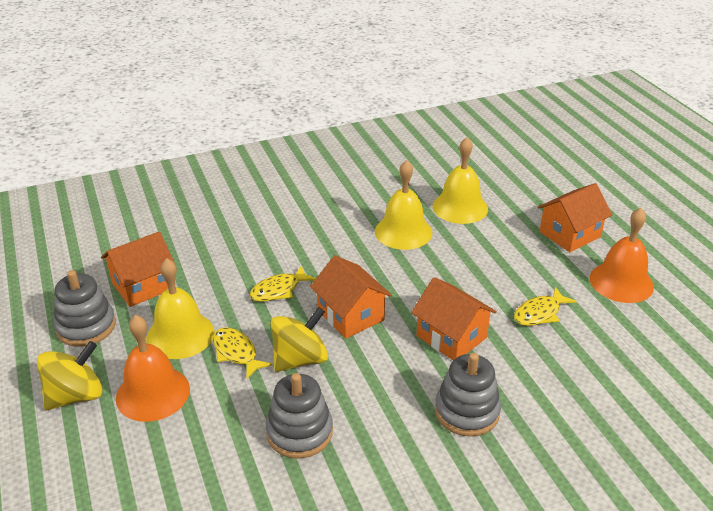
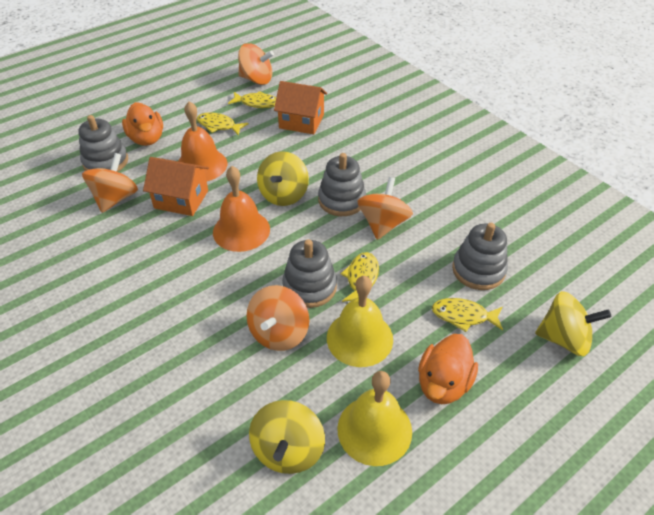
grey stacking toy: [54,270,116,347] [266,373,333,459] [435,353,501,437] = 3 -> [78,115,128,172] [282,239,337,308] [318,153,366,216] [452,223,508,290] = 4
orange duck: none = 0 -> [122,102,163,146] [418,334,478,404] = 2
orange house: [101,231,175,307] [310,255,392,339] [411,277,497,360] [538,183,612,252] = 4 -> [143,157,209,216] [274,81,327,134] = 2
orange spinning top: none = 0 -> [82,153,138,213] [238,43,274,85] [246,285,309,351] [358,177,413,240] = 4
yellow bell: [146,258,214,359] [375,160,432,250] [433,137,488,224] = 3 -> [327,276,393,367] [337,371,412,466] = 2
yellow fish: [213,328,272,379] [250,266,316,302] [514,287,577,326] = 3 -> [197,112,248,136] [228,91,276,108] [341,252,379,302] [432,298,503,332] = 4
yellow spinning top: [37,341,102,410] [271,307,328,372] = 2 -> [249,400,325,474] [257,151,309,206] [535,291,612,356] = 3

